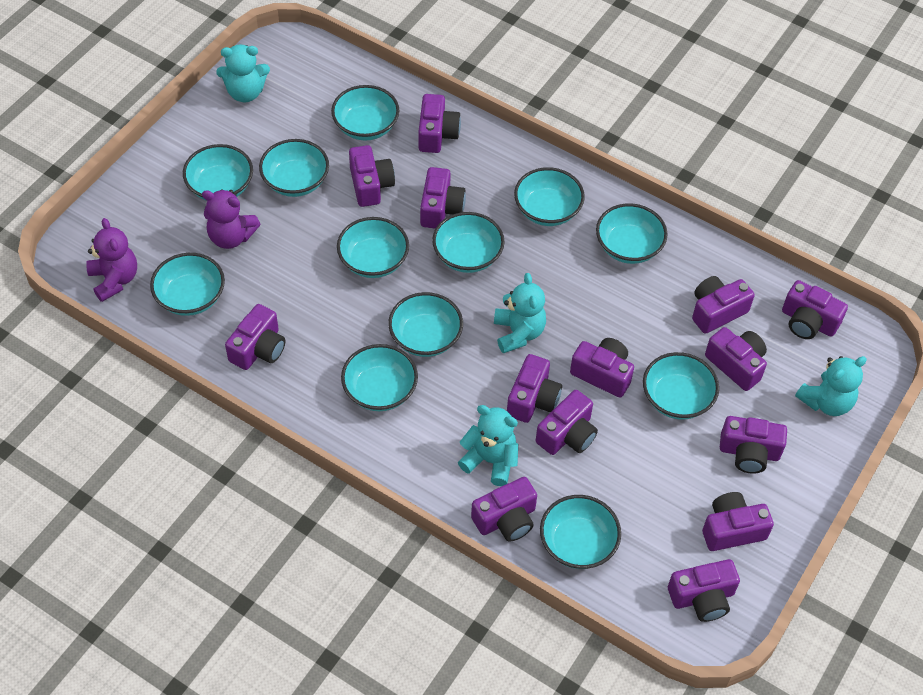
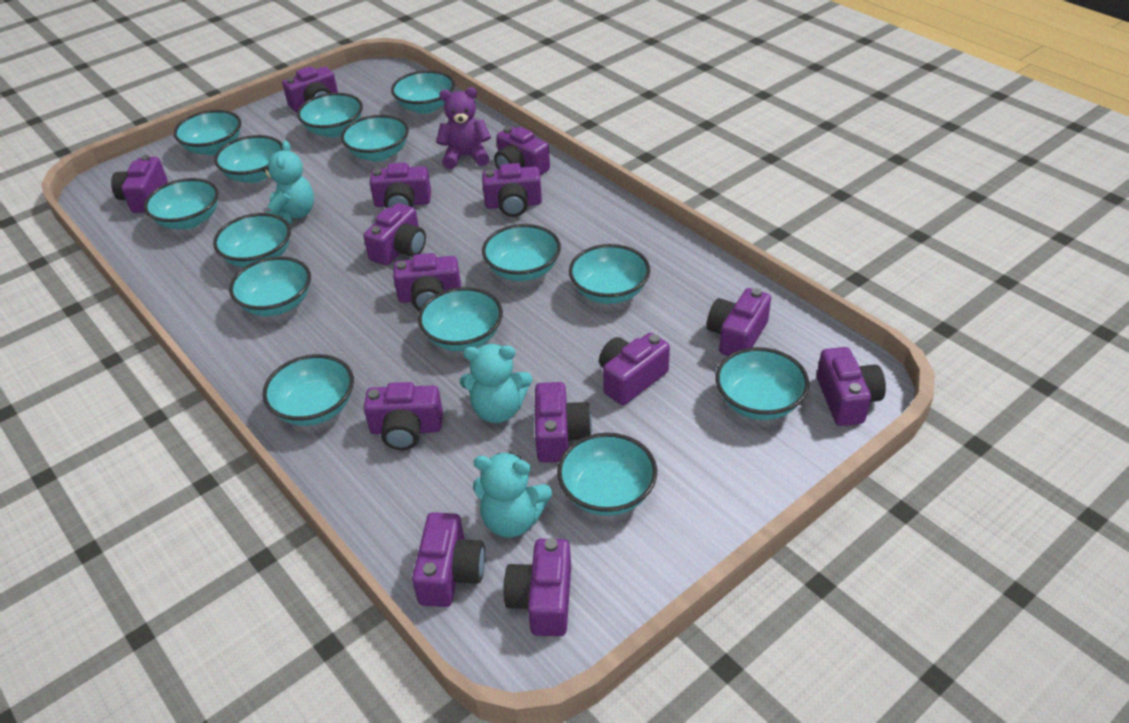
purple teddy bear: [86,218,137,302] [202,189,260,249] = 2 -> [436,87,491,169] = 1
turquoise bowl: [150,253,225,316] [183,144,253,201] [259,139,329,197] [331,85,399,140] [337,217,409,278] [341,344,418,411] [388,292,463,357] [432,212,504,273] [514,167,585,226] [540,495,621,569] [596,203,668,264] [643,352,719,420] = 12 -> [144,178,219,229] [174,110,241,155] [213,213,291,268] [214,135,282,183] [229,256,311,316] [262,354,354,426] [297,93,363,137] [341,115,409,162] [391,70,455,114] [418,287,503,351] [482,224,561,281] [557,433,657,516] [569,244,650,304] [715,347,809,420] = 14
turquoise teddy bear: [216,44,270,102] [458,405,518,486] [494,273,546,353] [795,356,867,416] = 4 -> [262,140,314,224] [460,344,532,423] [473,452,552,537] = 3

